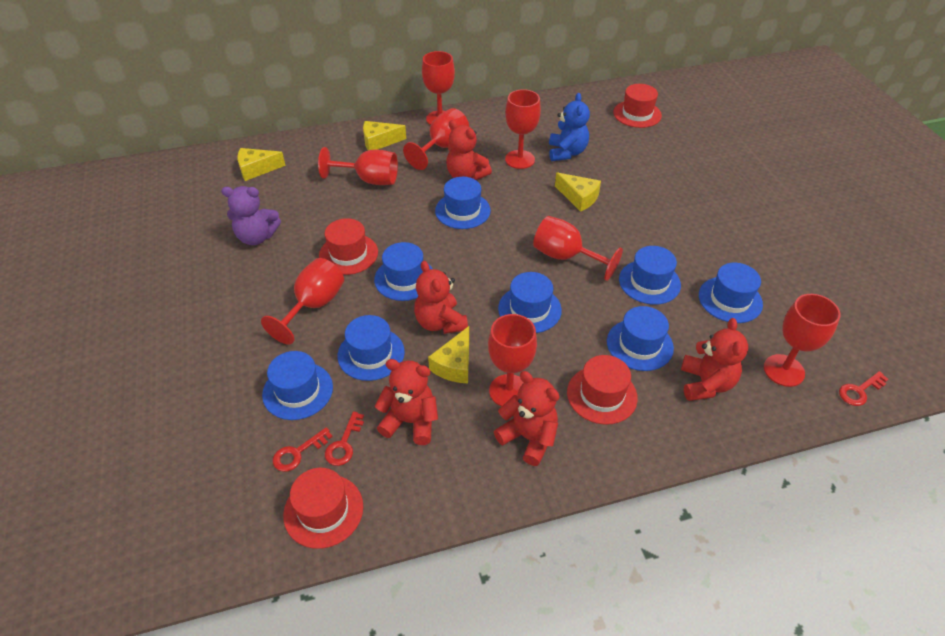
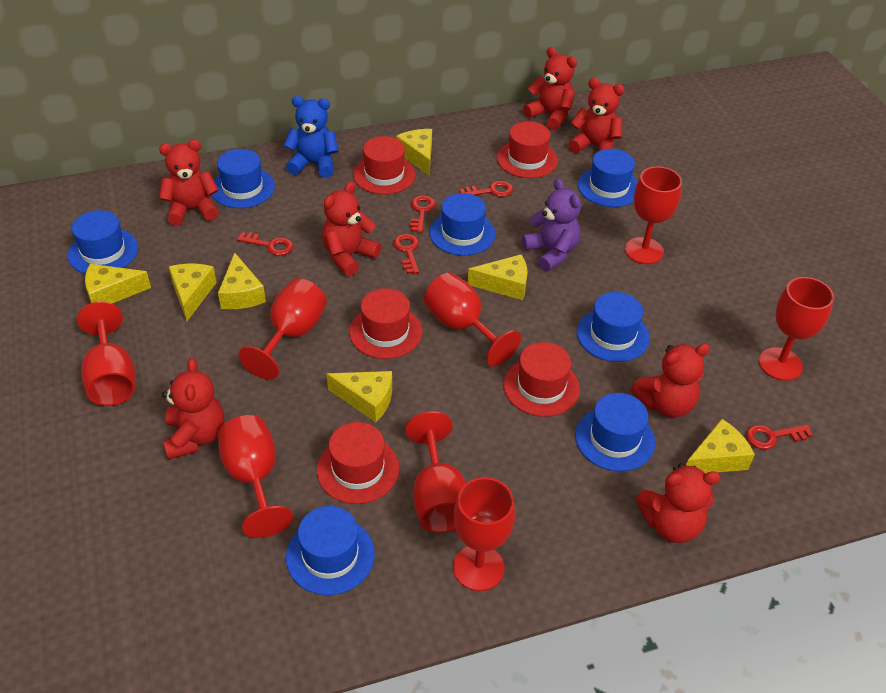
blue hat: [262,351,333,420] [338,315,405,381] [374,242,432,301] [435,177,491,229] [498,272,562,333] [607,306,674,371] [619,246,681,305] [699,263,763,323] = 8 -> [68,210,138,274] [212,149,275,208] [286,506,375,595] [429,193,496,256] [575,393,655,472] [577,292,650,362] [578,149,638,207] = 7
red hat: [283,468,363,549] [319,218,378,275] [567,355,638,425] [613,84,662,128] = 4 -> [317,422,400,504] [349,288,423,359] [353,136,416,194] [497,121,558,178] [503,342,580,417] = 5
red key: [273,427,333,472] [325,411,364,466] [839,371,888,406] = 3 -> [237,232,293,256] [393,234,419,274] [410,195,435,233] [460,181,513,197] [746,425,813,449] = 5
red teddy bear: [375,359,438,445] [414,261,468,334] [446,120,492,180] [494,371,560,466] [681,318,748,401] = 5 -> [159,140,219,226] [162,358,224,460] [322,182,381,276] [523,47,577,130] [568,78,625,153] [631,343,710,417] [636,463,721,543] = 7
yellow cheese: [237,148,286,181] [363,121,406,150] [428,326,469,383] [555,172,601,212] = 4 -> [85,264,151,303] [169,264,217,321] [218,253,266,309] [327,371,392,422] [396,129,432,175] [468,254,528,300] [686,419,755,473] = 7

